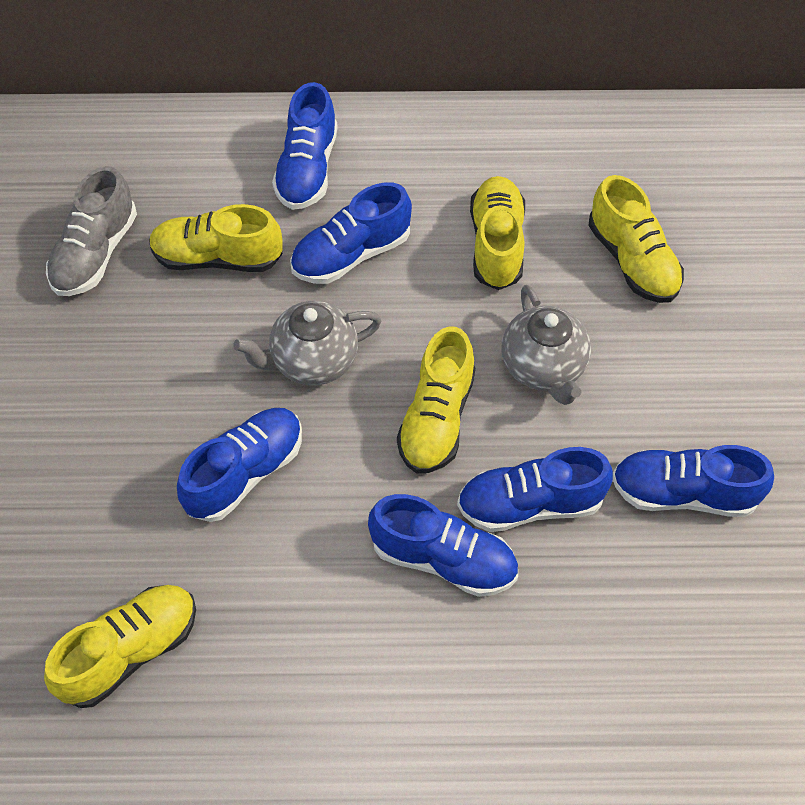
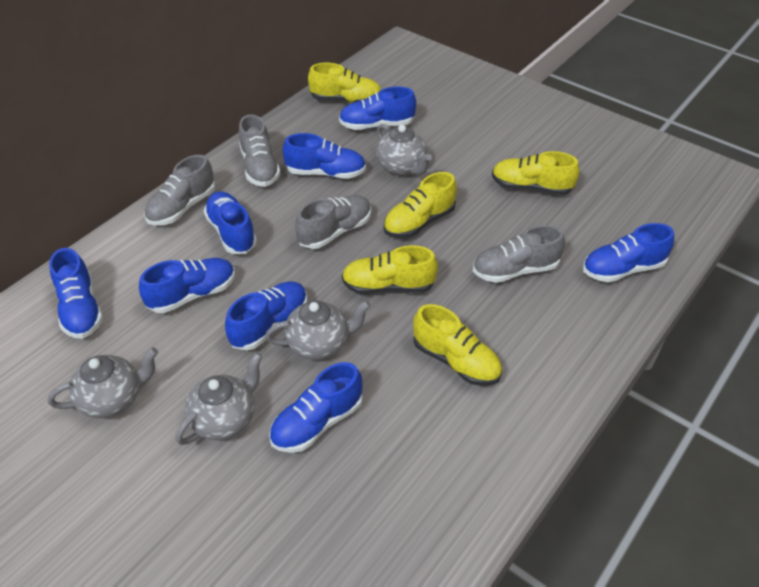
blue shoe: [177,408,302,522] [272,82,337,210] [290,182,412,284] [368,494,518,597] [457,447,613,532] [613,445,774,517] = 6 -> [49,248,103,339] [139,258,235,313] [204,191,257,254] [225,282,307,350] [269,362,363,453] [283,133,366,179] [339,87,416,130] [583,223,674,282] = 8
grey shoe: [46,166,137,296] = 1 -> [144,155,215,225] [239,114,280,187] [295,195,371,249] [473,225,565,283] = 4
grey teapot: [233,301,381,385] [502,285,591,405] = 2 -> [48,347,158,419] [176,352,262,445] [265,300,371,360] [376,124,432,176] = 4

